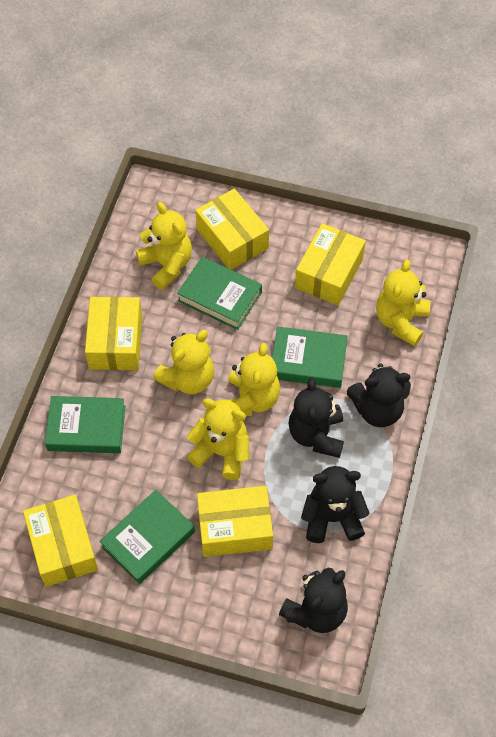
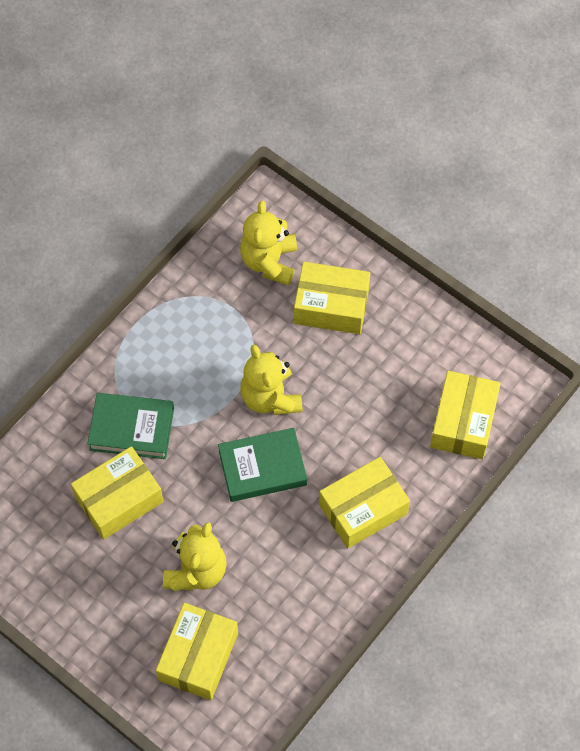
black teddy bear: [279,568,348,633] [289,377,344,458] [301,466,370,543] [347,363,411,427] = 4 -> none = 0
green book: [45,396,125,453] [100,490,195,584] [177,257,262,330] [272,327,348,388] = 4 -> [87,393,174,459] [218,428,307,502] = 2
yellow teddy bear: [136,202,192,290] [153,330,214,394] [187,398,249,480] [228,343,280,416] [376,260,430,347] = 5 -> [163,522,227,591] [240,201,297,286] [240,345,303,415] = 3

